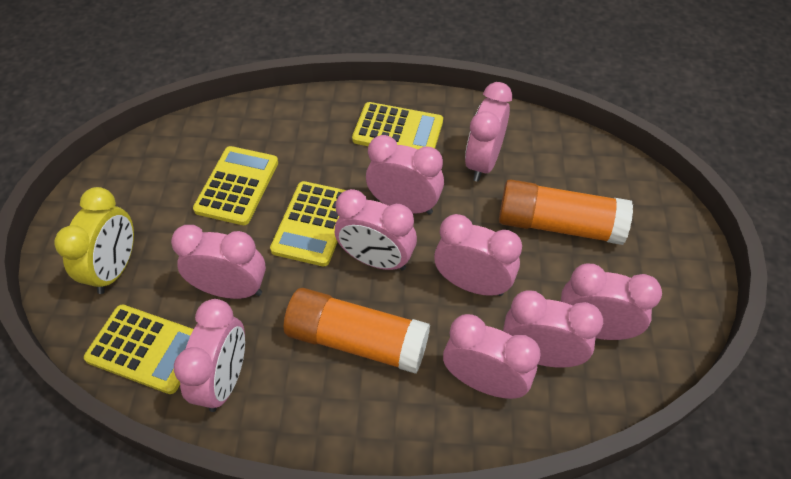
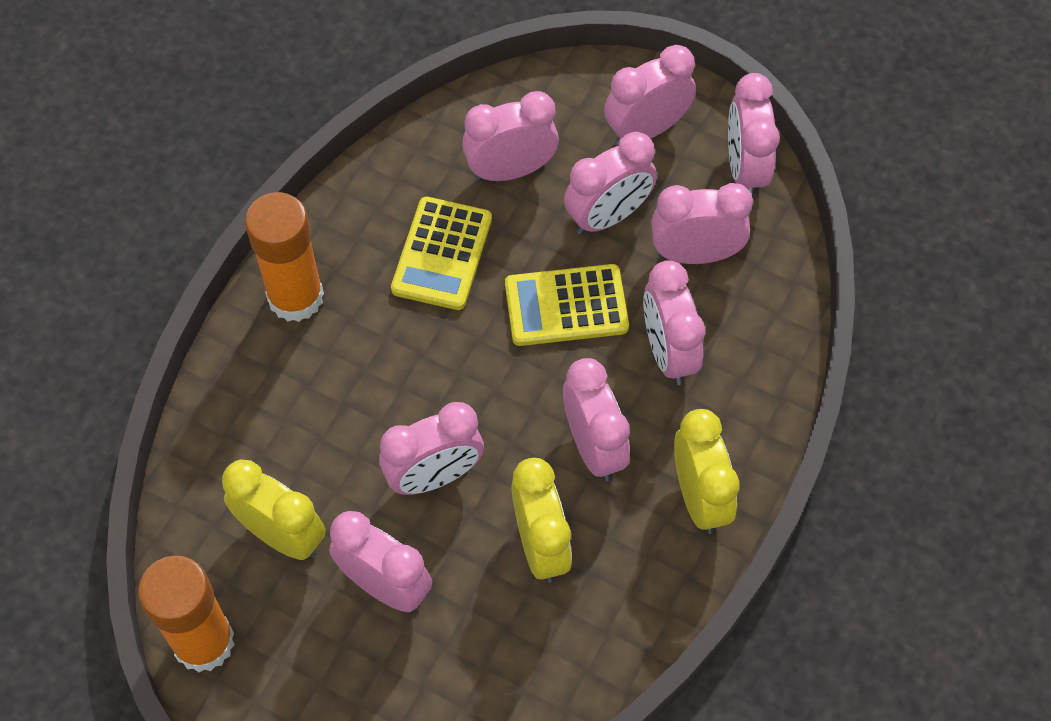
yellow calculator: [84,304,194,394] [193,146,278,225] [270,181,346,266] [352,102,443,149] = 4 -> [391,197,492,310] [505,264,629,346] = 2
yellow clock: [54,187,134,294] = 1 -> [222,459,326,560] [511,458,572,583] [674,409,740,534] = 3

